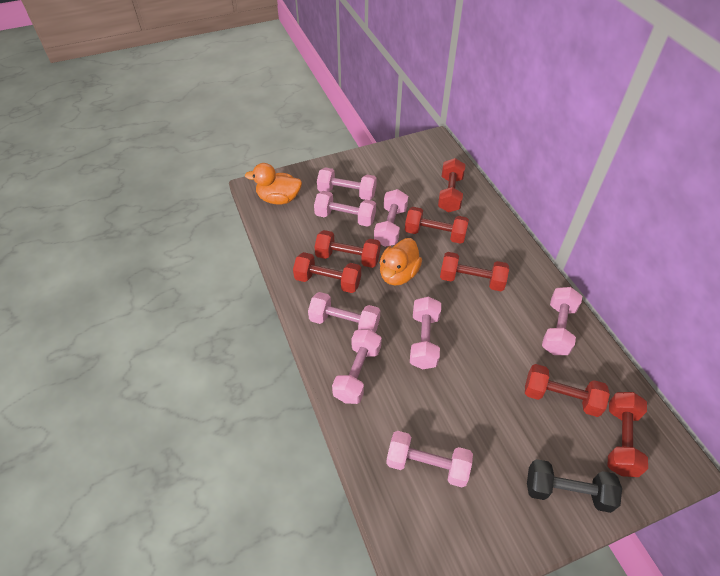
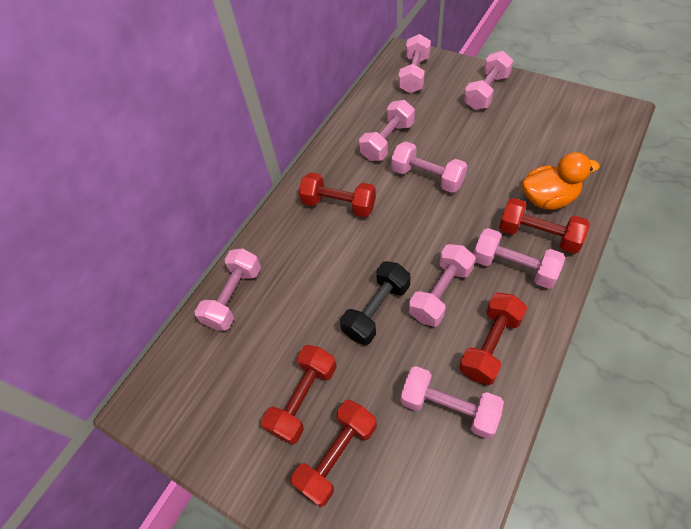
orange duck: [245,163,302,204] [380,238,422,285] = 2 -> [522,152,600,210] = 1
red dumbbell: [293,252,361,293] [315,230,381,268] [405,207,469,244] [438,158,465,212] [440,252,509,291] [525,364,610,417] [608,392,648,477] = 7 -> [261,345,337,445] [291,399,377,507] [299,172,376,217] [459,293,527,385] [499,198,590,254] = 5

